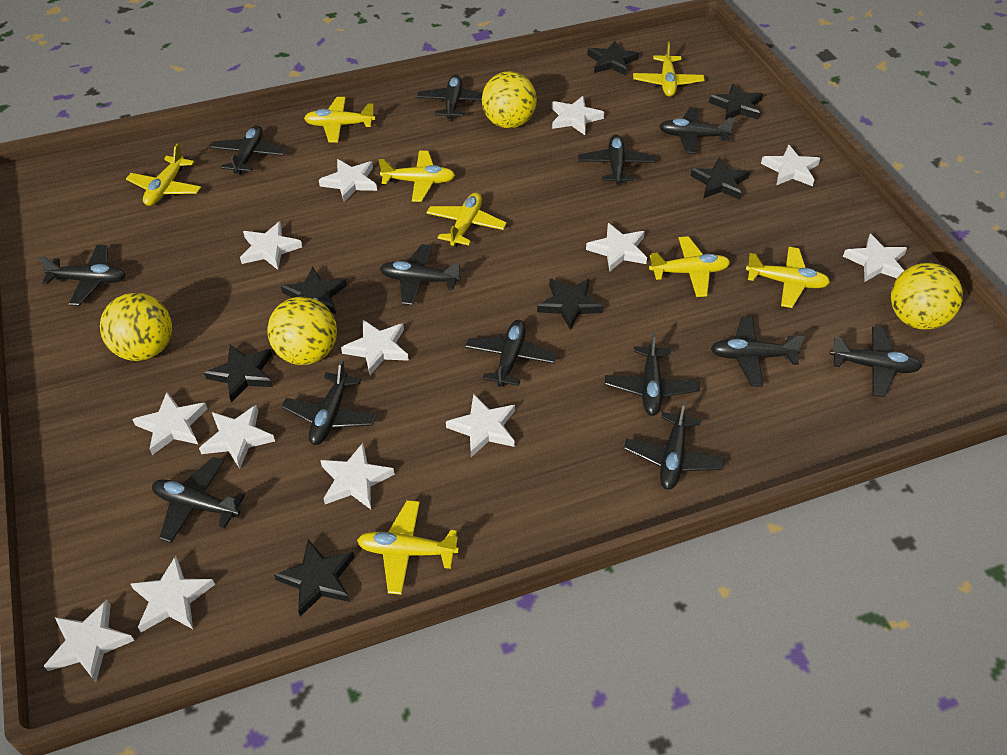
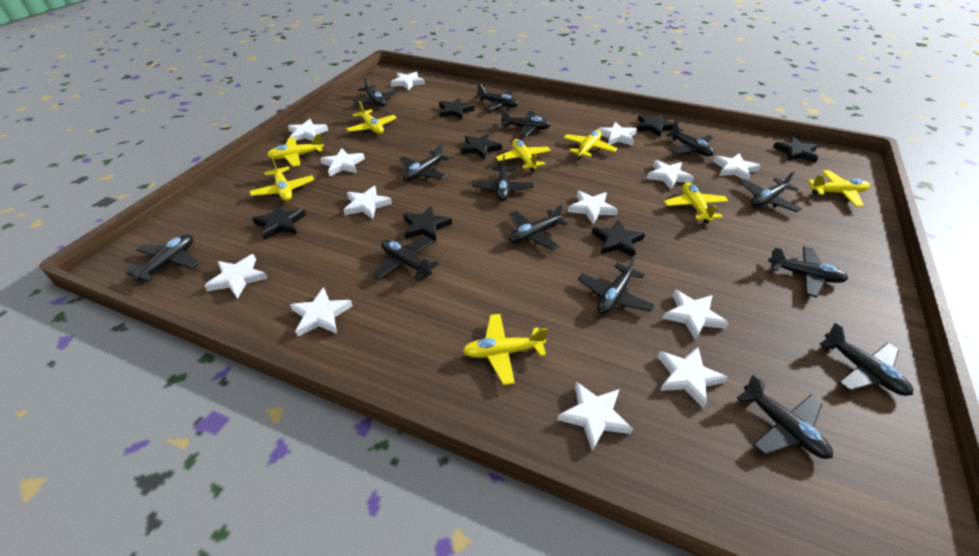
black plane: [38,245,126,306] [152,457,245,543] [210,125,286,175] [282,360,376,445] [380,244,461,306] [417,75,483,121] [465,320,557,387] [578,135,656,186] [605,332,700,416] [624,400,725,490] [659,107,735,154] [711,317,804,387] [830,326,922,397] = 13 -> [126,234,199,282] [352,77,399,107] [373,237,439,280] [399,143,449,181] [472,155,534,201] [475,83,518,111] [501,109,550,137] [509,204,568,250] [578,255,655,314] [666,120,714,156] [737,374,833,459] [739,171,802,212] [768,246,848,298] [820,322,913,396] = 14
yellow ball: [100,293,172,361] [267,297,337,365] [482,71,537,128] [891,263,963,330] = 4 -> none = 0

